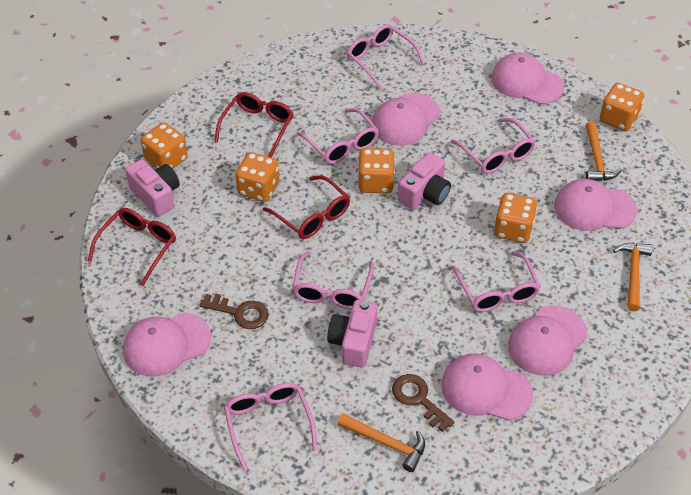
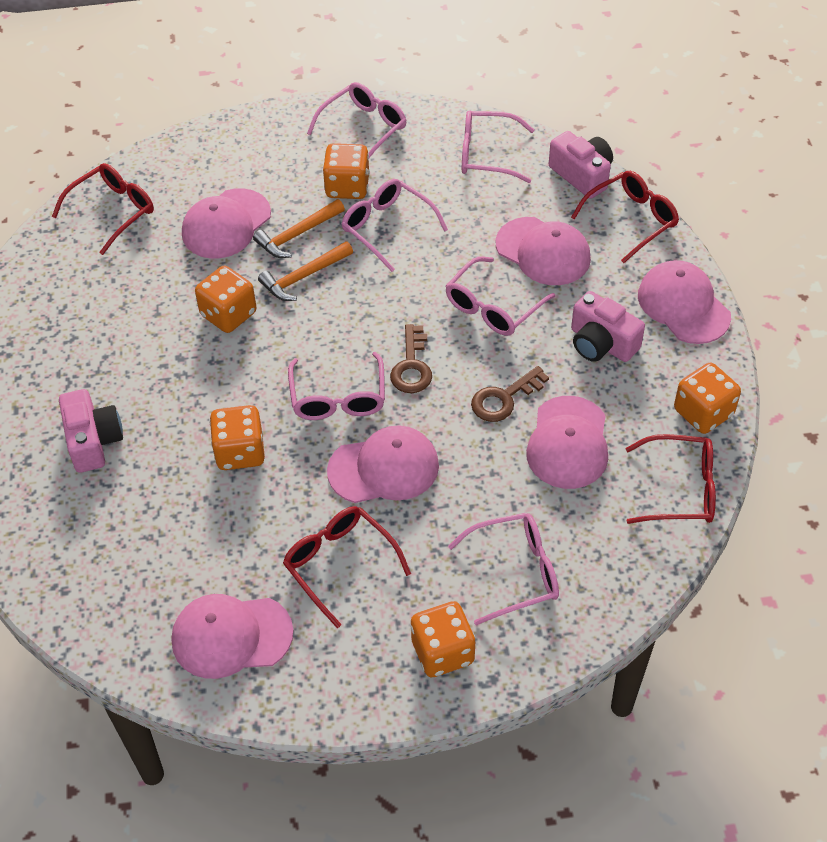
orange hammer: [338,413,425,472] [586,121,622,181] [613,243,653,311] = 3 -> [253,199,345,258] [258,241,353,301] = 2
red glasses: [88,208,176,286] [214,92,293,157] [263,175,350,239] = 3 -> [52,163,154,255] [283,506,411,628] [571,171,679,263] [625,434,716,524] = 4

